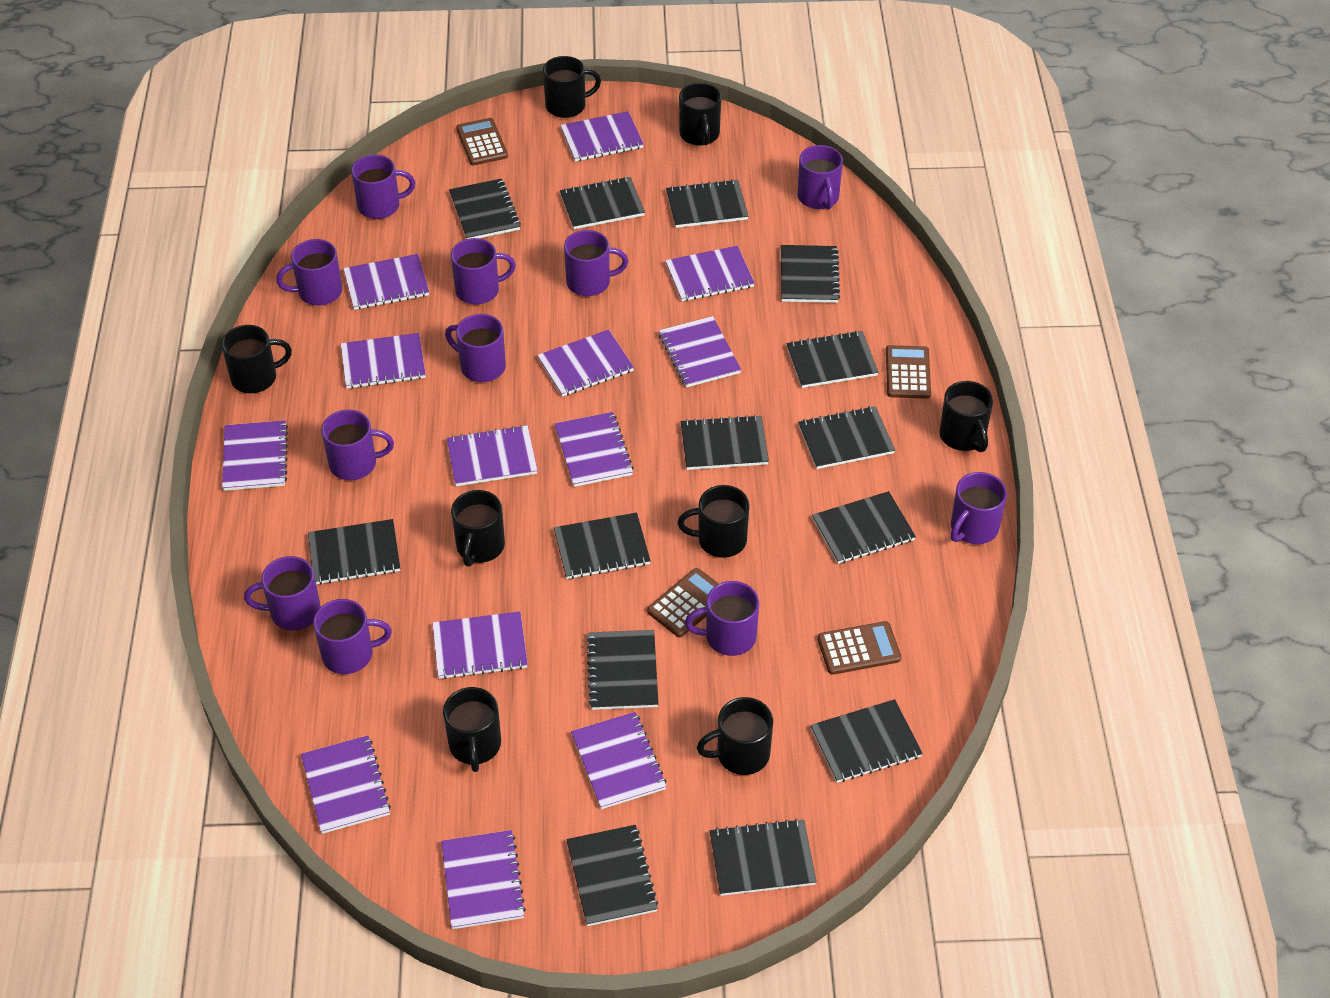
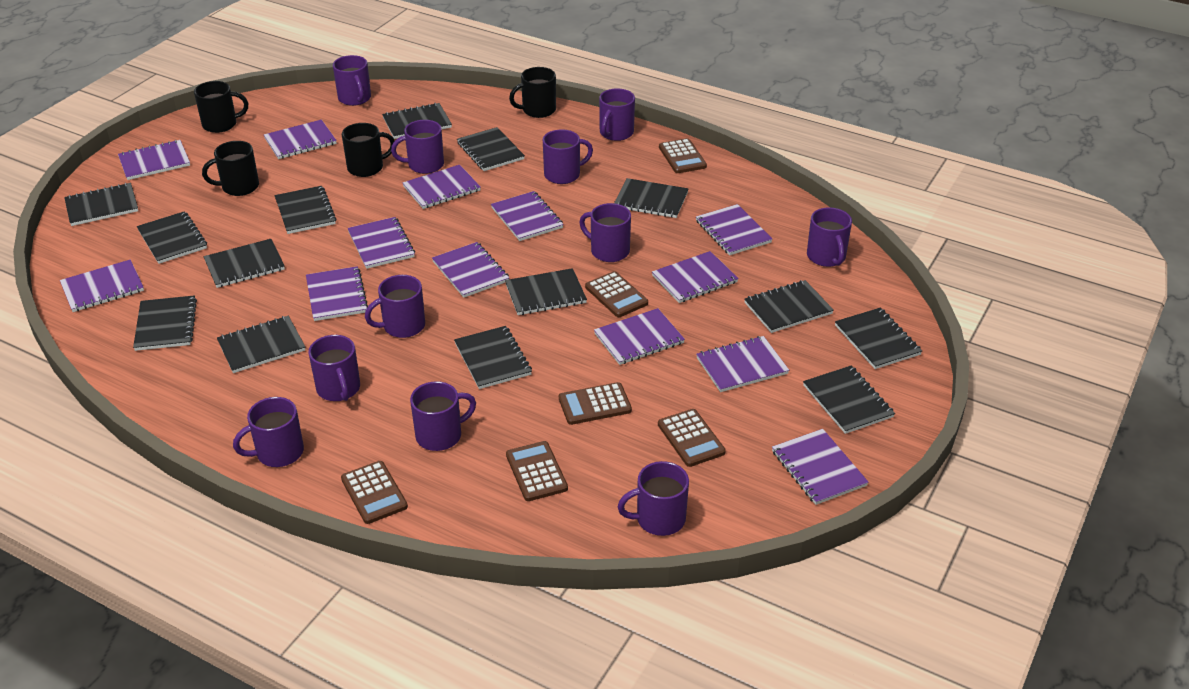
black mug: [221,325,292,393] [443,687,501,772] [451,490,505,567] [543,56,601,118] [678,485,750,558] [679,83,721,145] [697,697,773,775] [939,381,993,452] = 8 -> [194,81,248,133] [202,141,259,196] [342,123,394,177] [509,67,556,118] = 4
brown calculator: [456,118,508,166] [647,568,719,637] [817,621,901,675] [886,345,931,399] = 4 -> [341,461,408,524] [506,441,568,501] [559,382,632,425] [585,271,648,317] [658,409,726,467] [659,138,707,173] = 6

